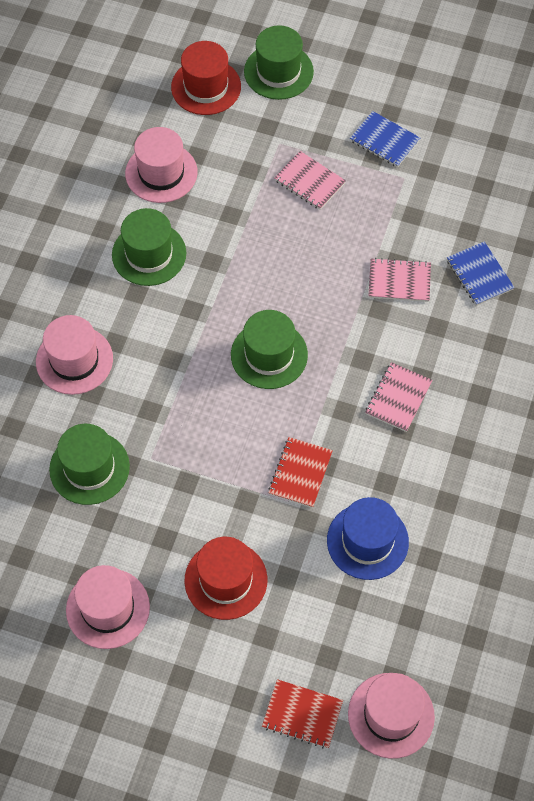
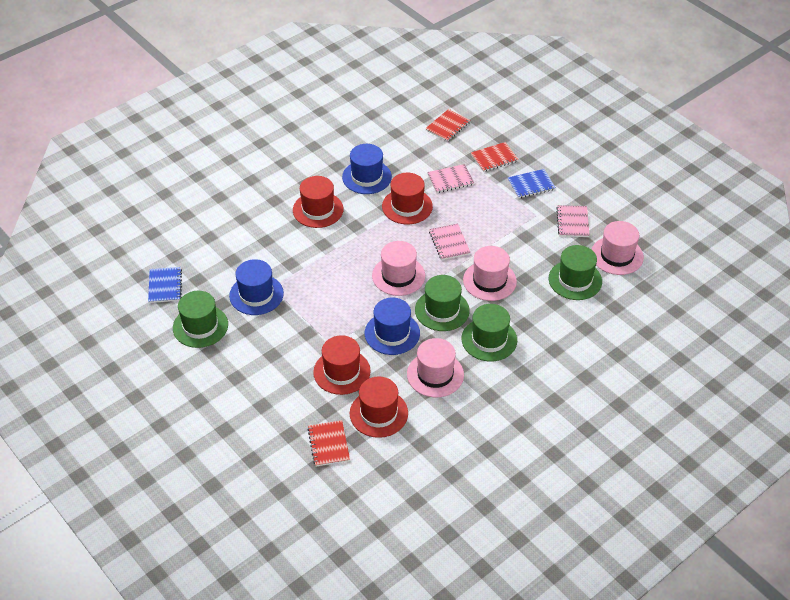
blue hat: [327,497,409,580] = 1 -> [229,259,284,315] [342,144,392,194] [365,298,420,355] = 3
red hat: [171,41,241,115] [184,537,267,620] = 2 -> [293,176,343,228] [313,335,371,395] [350,376,408,438] [382,173,433,224] = 4
red notebook: [262,679,343,748] [268,437,333,508] = 2 -> [307,420,350,467] [425,109,470,142] [471,142,519,172] = 3

